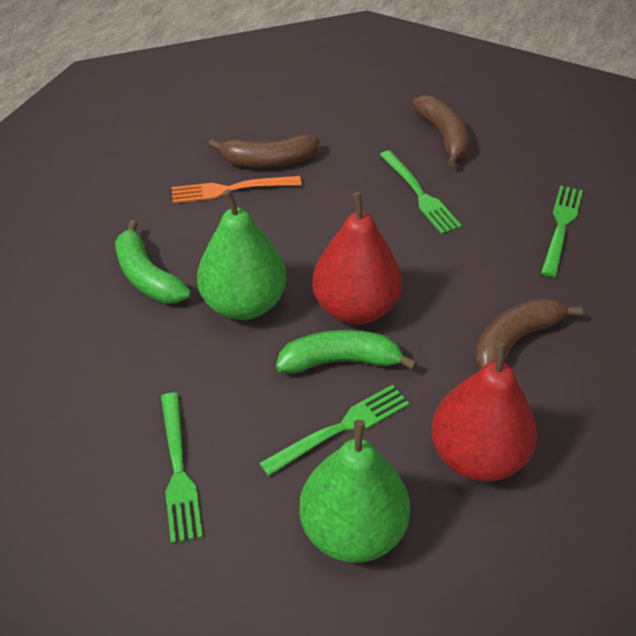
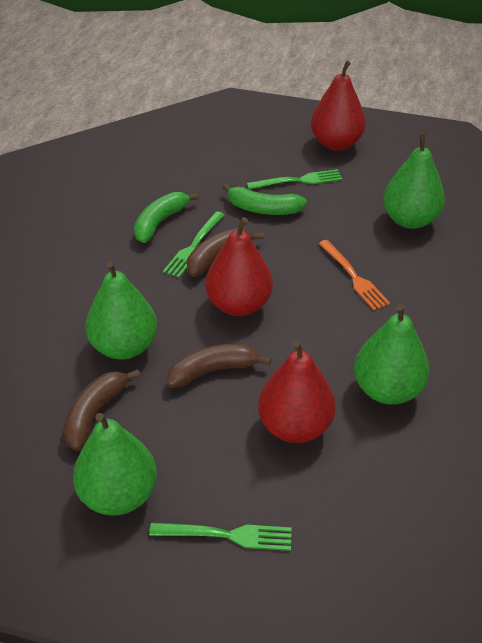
green fork: [161,393,203,544] [260,385,410,476] [380,150,462,234] [541,185,583,277] = 4 -> [149,523,292,551] [163,211,225,278] [247,169,342,189] = 3
green pear: [197,189,287,320] [299,420,410,563] = 2 -> [73,413,157,516] [86,262,157,360] [354,304,430,404] [383,132,445,229] = 4
red pear: [312,192,402,325] [431,342,537,481] = 2 -> [205,217,273,316] [258,341,336,443] [311,60,366,151] = 3

